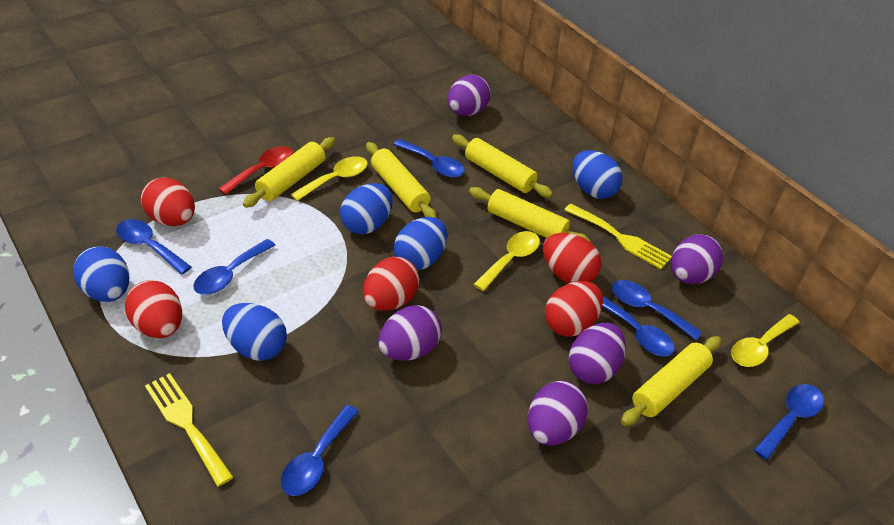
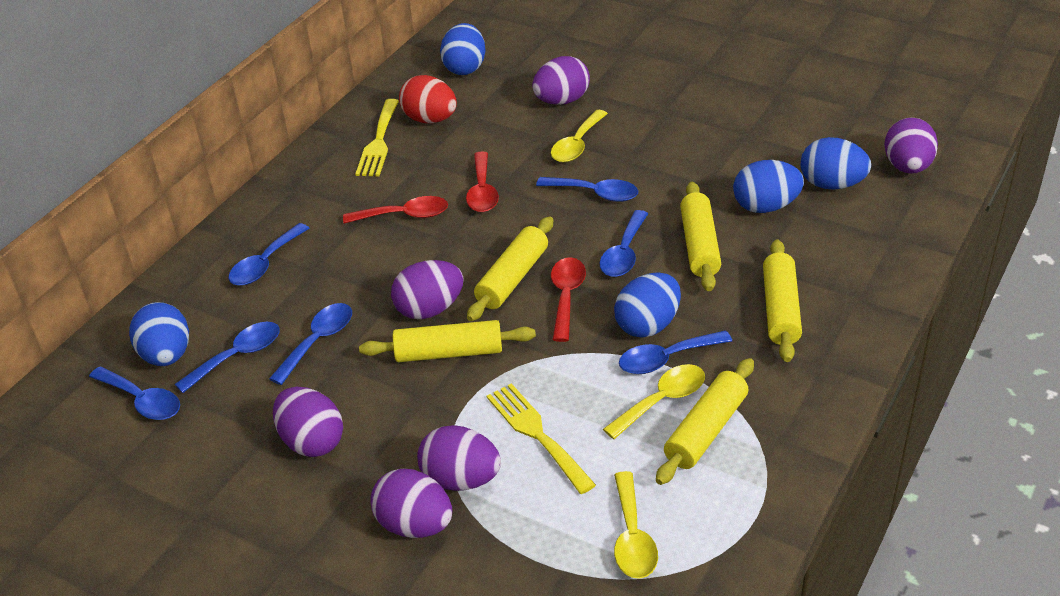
purple egg: [378,305,442,361] [447,75,491,116] [528,381,588,445] [569,323,626,384] [671,234,723,284] = 5 -> [273,387,343,457] [370,468,452,538] [391,260,464,319] [417,425,501,491] [532,56,590,105] [884,118,938,174] = 6
red egg: [125,280,182,338] [141,177,195,226] [363,257,419,311] [543,233,601,283] [545,281,603,337] = 5 -> [399,75,457,123] = 1
red spoon: [218,146,293,195] = 1 -> [343,196,448,224] [466,151,499,212] [551,257,586,342] = 3

